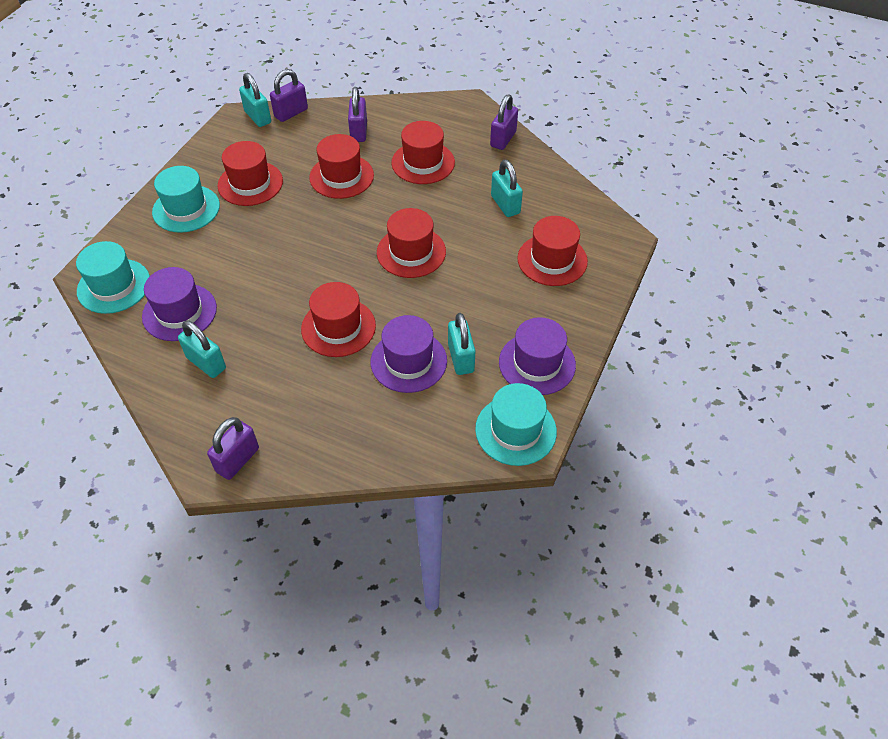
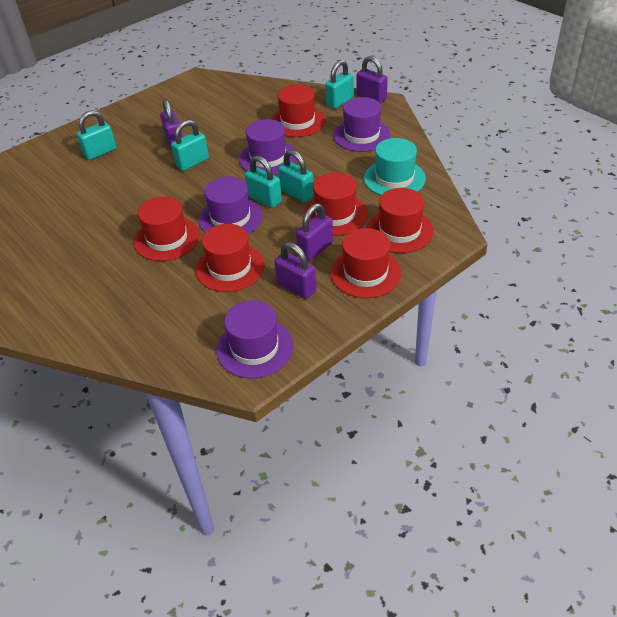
purple hat: [142,267,217,341] [371,315,447,393] [499,317,576,395] = 3 -> [199,177,263,234] [216,300,293,379] [239,119,297,175] [333,97,391,152] = 4
turquoise hat: [76,241,150,314] [152,166,220,233] [475,383,557,466] = 3 -> [364,138,426,196] = 1
turquoise padlock: [178,321,226,378] [239,73,271,127] [448,313,476,375] [491,160,523,217] = 4 -> [77,110,116,160] [171,120,209,171] [245,156,282,208] [278,150,314,202] [325,60,354,109] = 5

